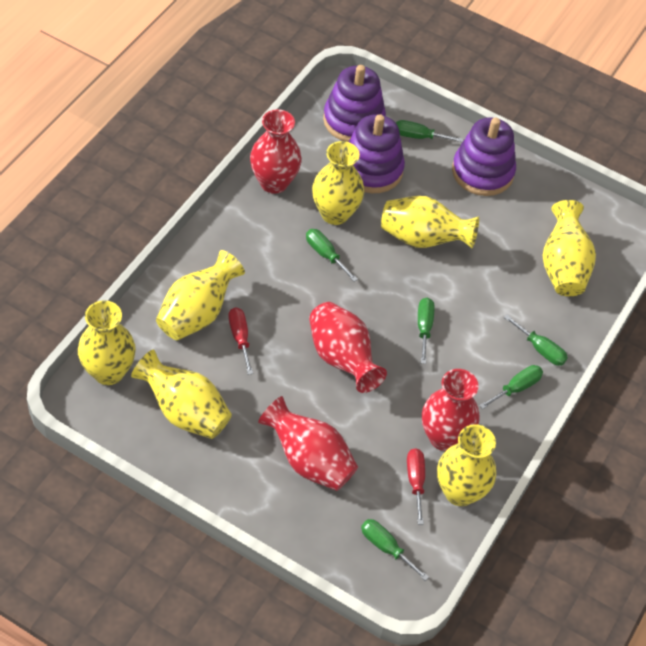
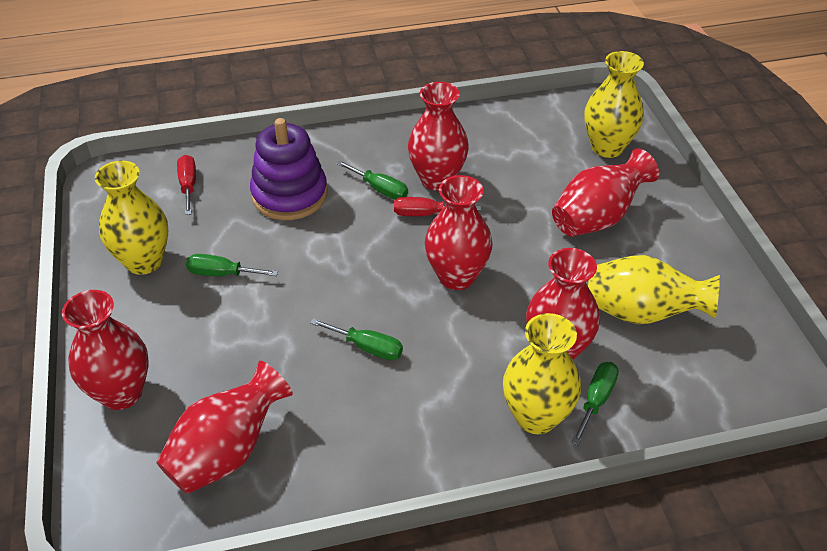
green screwdriver: [306,229,358,282] [361,519,429,581] [396,120,463,142] [418,298,434,364] [479,365,543,409] [504,315,568,366] = 6 -> [186,254,278,276] [310,318,403,360] [337,161,408,200] [571,362,619,445] = 4
purple stacking toy: [323,65,386,142] [349,114,405,193] [452,117,516,196] = 3 -> [250,118,328,220] = 1
red vase: [250,109,302,194] [258,396,358,491] [309,302,387,393] [422,369,480,451] = 4 -> [62,290,149,410] [156,361,293,494] [408,82,469,191] [425,175,493,290] [526,248,600,360] [552,148,659,237] = 6
yellow vase: [78,300,136,385] [131,349,232,439] [156,250,245,340] [312,141,364,225] [381,196,479,248] [437,424,496,506] [543,200,596,296] = 7 -> [95,161,168,275] [503,313,581,434] [584,51,644,158] [588,255,720,324] = 4

